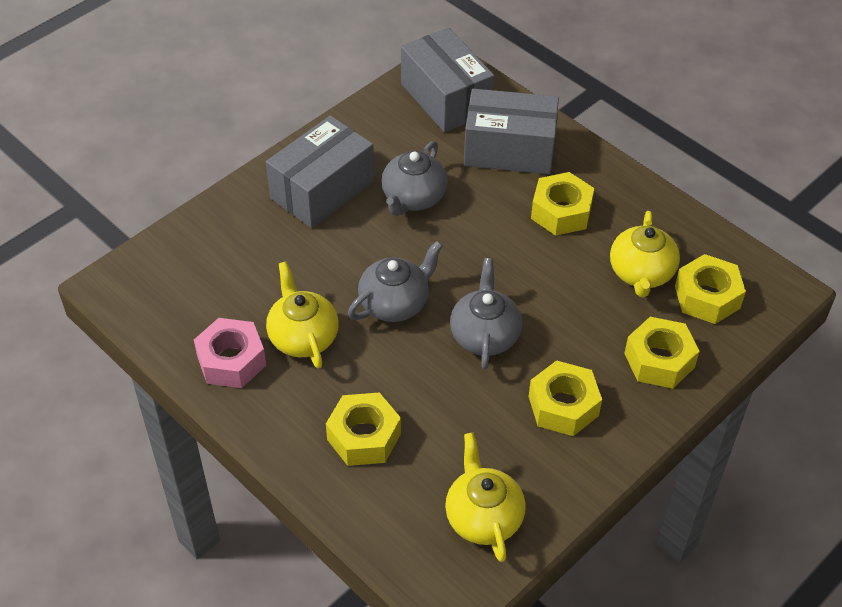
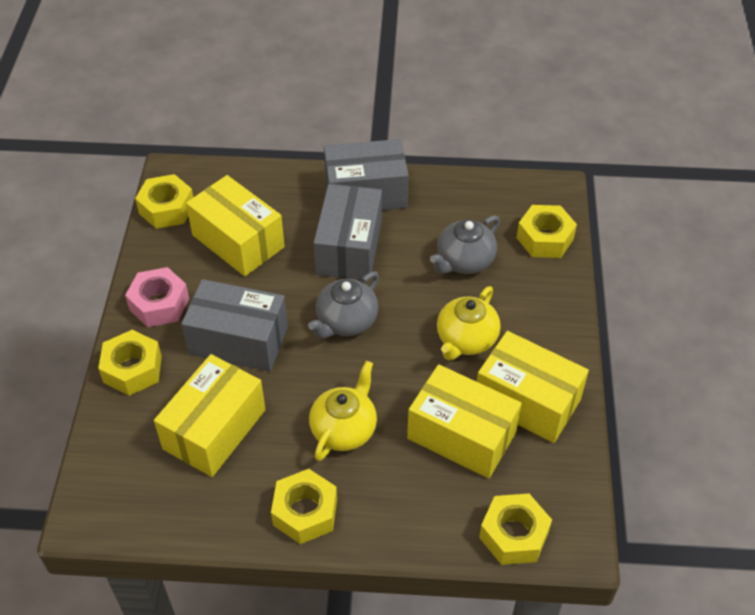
grey teapot: [348,241,443,322] [381,141,447,216] [450,258,522,370] = 3 -> [308,271,379,339] [430,215,500,274] = 2
yellow box: none = 0 -> [154,354,266,477] [186,175,285,276] [407,364,522,478] [477,331,589,443] = 4
yellow teapot: [266,261,339,369] [445,433,526,562] [610,211,680,298] = 3 -> [309,361,377,461] [437,286,501,360] = 2

